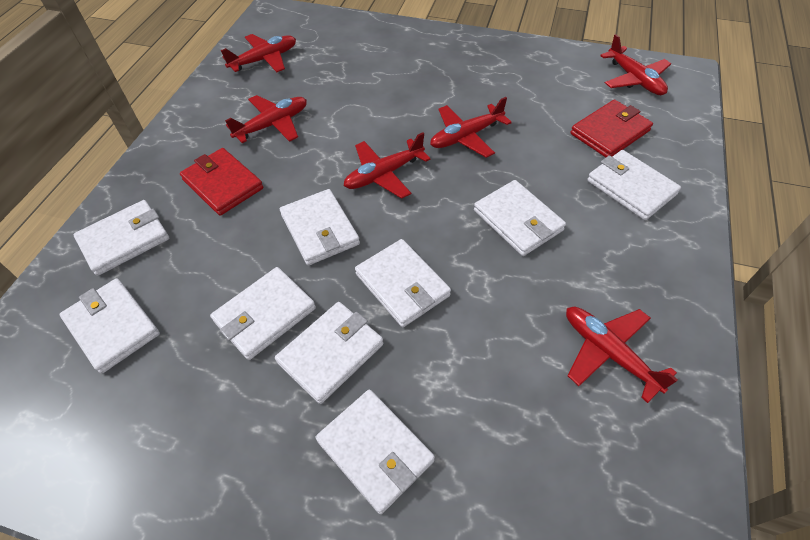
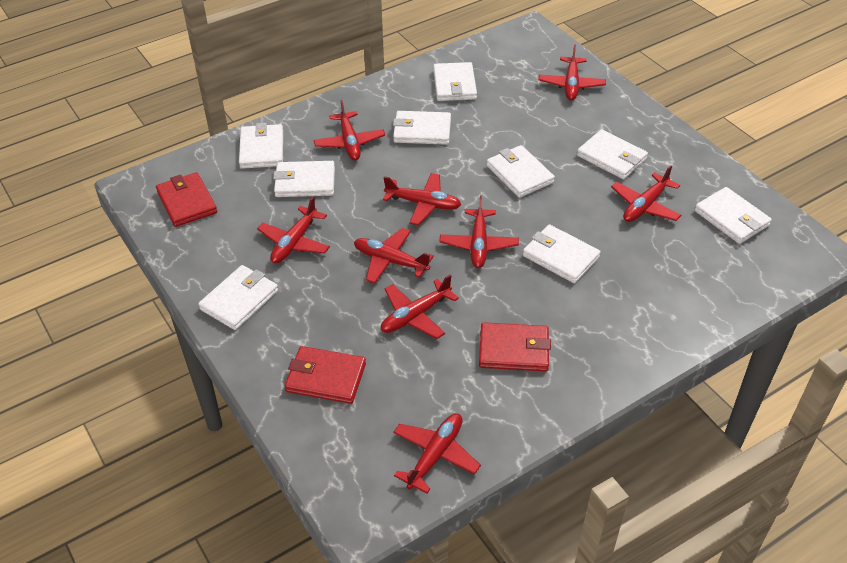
red plane: [221,34,296,72] [225,95,307,143] [344,132,431,199] [430,97,512,158] [566,307,678,403] [600,34,671,95] = 6 -> [257,196,330,264] [314,100,385,160] [354,228,434,284] [381,275,459,339] [383,173,461,225] [393,413,481,494] [439,196,519,268] [538,45,606,101] [611,165,682,222] = 9
red wallet: [180,148,263,216] [570,100,653,158] = 2 -> [156,172,217,227] [285,346,366,404] [479,322,551,371] = 3

